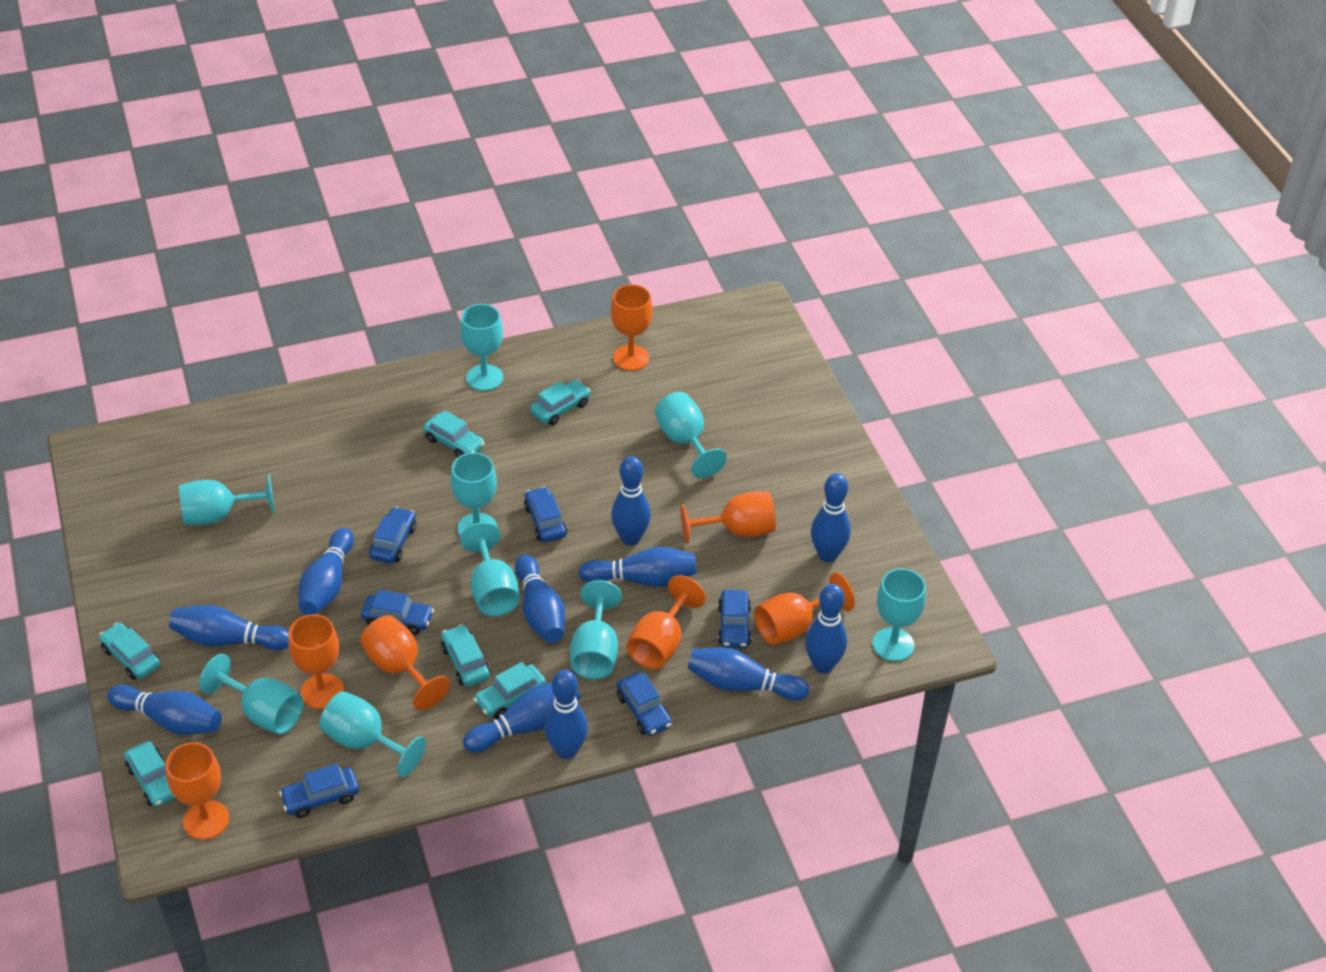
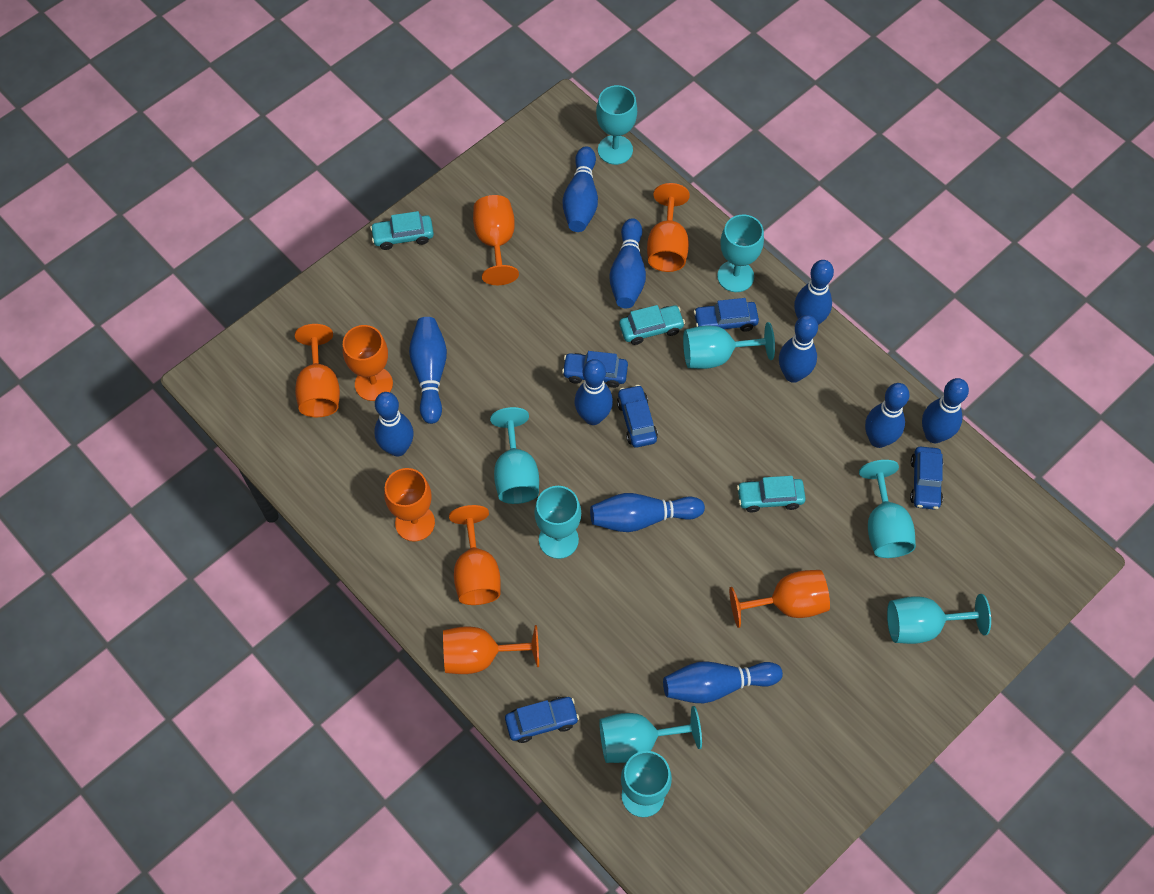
blue car: [279,764,359,818] [361,590,434,635] [369,507,416,564] [524,486,567,542] [617,672,672,736] [718,590,751,648] = 6 -> [505,697,579,743] [562,351,628,388] [617,385,658,448] [694,298,759,332] [910,446,943,510] = 5
orange goblet: [166,742,229,840] [288,614,344,709] [360,615,450,710] [611,284,653,371] [626,575,706,669] [680,492,776,544] [754,572,855,645] = 7 -> [295,324,340,417] [343,325,393,401] [384,468,435,542] [443,625,539,674] [449,505,501,605] [473,195,519,285] [647,183,690,272] [729,570,830,628] = 8
turquoise car: [99,622,160,680] [124,741,175,807] [423,410,485,458] [441,624,490,687] [473,662,546,719] [530,380,591,425] = 6 -> [370,211,434,250] [619,305,685,345] [737,476,806,512] = 3

